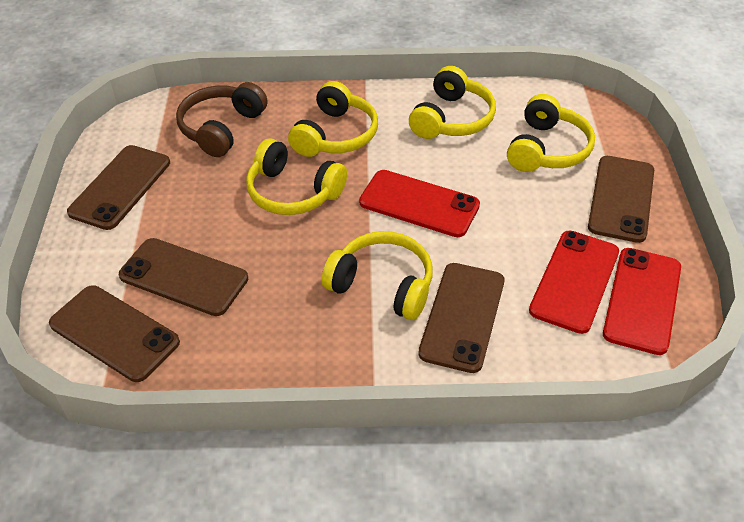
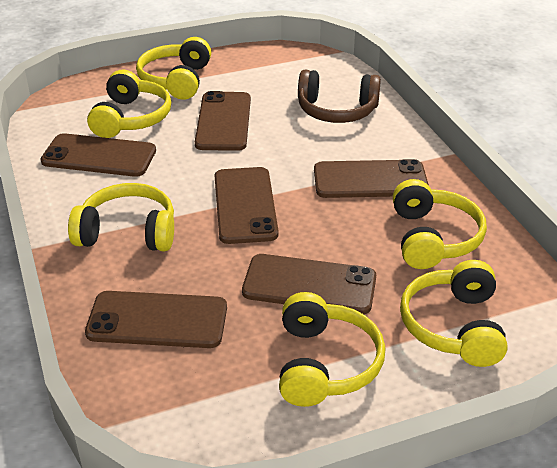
brown phone: [49,285,180,382] [67,145,170,230] [119,238,248,316] [418,263,504,373] [588,156,654,243] = 5 -> [41,133,156,177] [85,291,227,348] [195,91,251,151] [214,167,278,244] [242,254,376,314] [314,159,429,198] = 6
red phone: [359,170,480,237] [529,230,619,334] [603,248,681,355] = 3 -> none = 0
yellow headphones: [246,139,347,215] [288,81,378,157] [322,231,433,320] [409,66,496,139] [507,94,595,172] = 5 -> [68,183,174,251] [87,70,171,138] [136,37,211,100] [279,292,386,407] [393,179,487,269] [400,260,508,367] = 6

